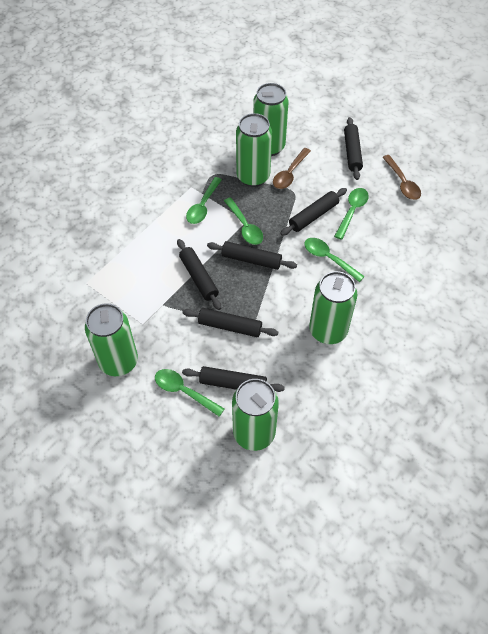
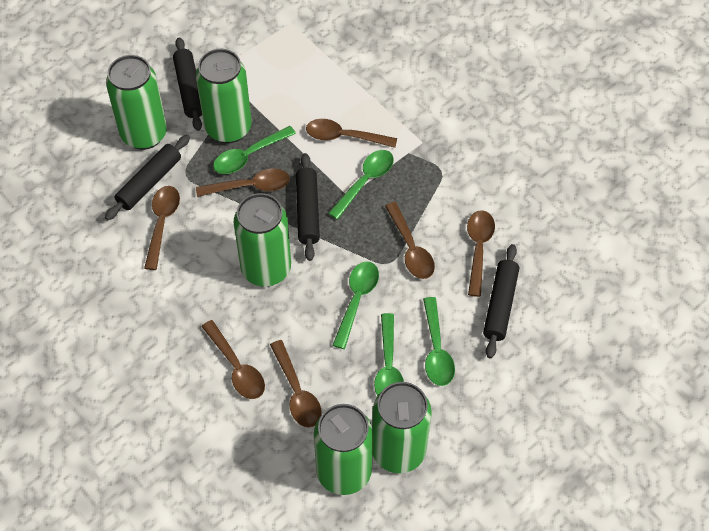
black rolling pin: [177,239,221,310] [182,308,278,337] [182,366,285,392] [207,241,297,270] [280,188,347,236] [344,117,363,180] = 6 -> [105,135,190,220] [173,37,202,131] [296,153,320,261] [483,244,519,358] = 4
brown spoon: [273,148,311,189] [382,155,421,200] = 2 -> [144,186,180,270] [196,169,290,197] [201,320,265,399] [270,340,322,428] [306,119,397,148] [385,202,435,279] [467,210,495,297] = 7

